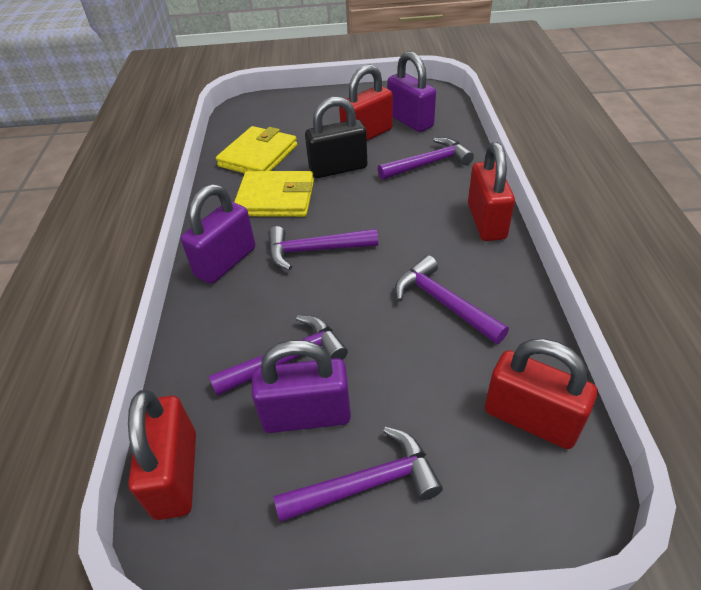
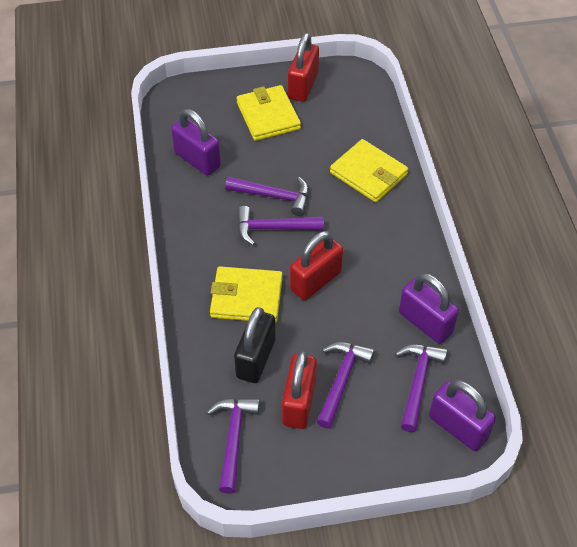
red padlock: [128,390,196,520] [339,64,393,141] [468,142,515,241] [485,339,597,449] = 4 -> [282,352,317,429] [288,33,319,102] [290,231,343,300] = 3
yellow wallet: [216,126,297,173] [234,171,314,217] = 2 -> [210,266,283,323] [237,85,301,141] [330,139,408,202] = 3

